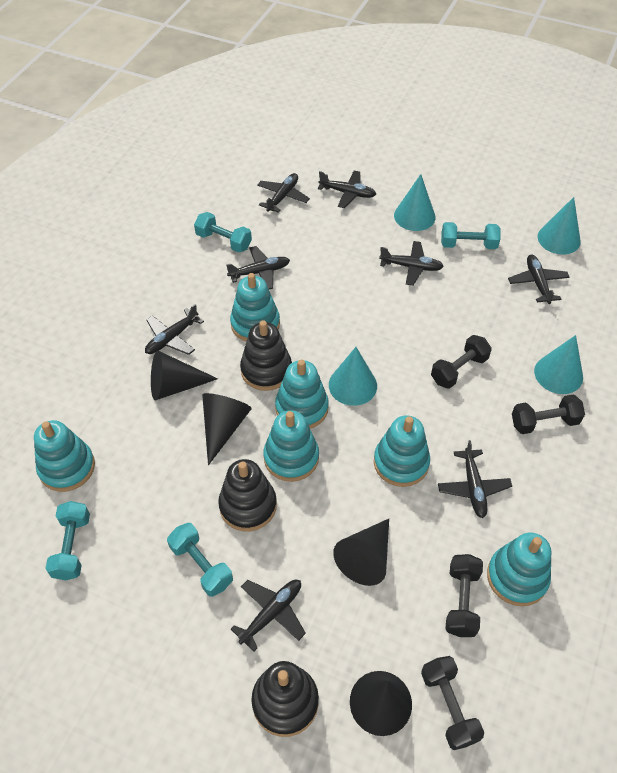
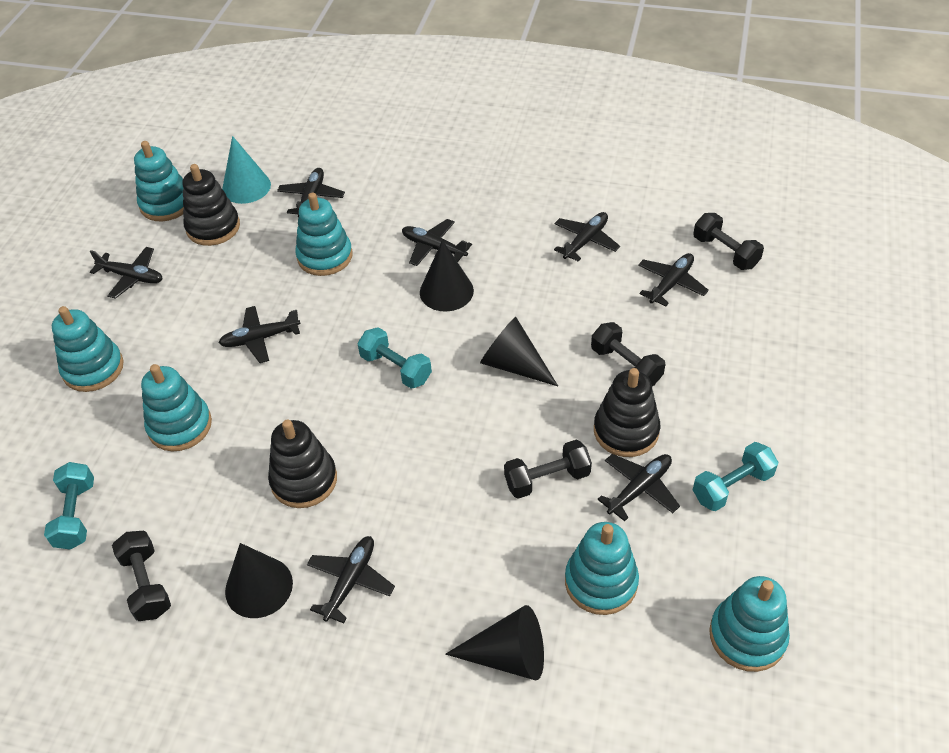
turquoise cone: [329,347,377,406] [394,174,435,231] [534,335,583,394] [537,197,581,254] = 4 -> [222,136,271,204] = 1
turquoise dumbbell: [45,501,90,580] [167,523,233,597] [194,212,252,253] [441,222,501,249] = 4 -> [44,462,94,550] [357,327,432,389] [693,442,778,511] = 3

